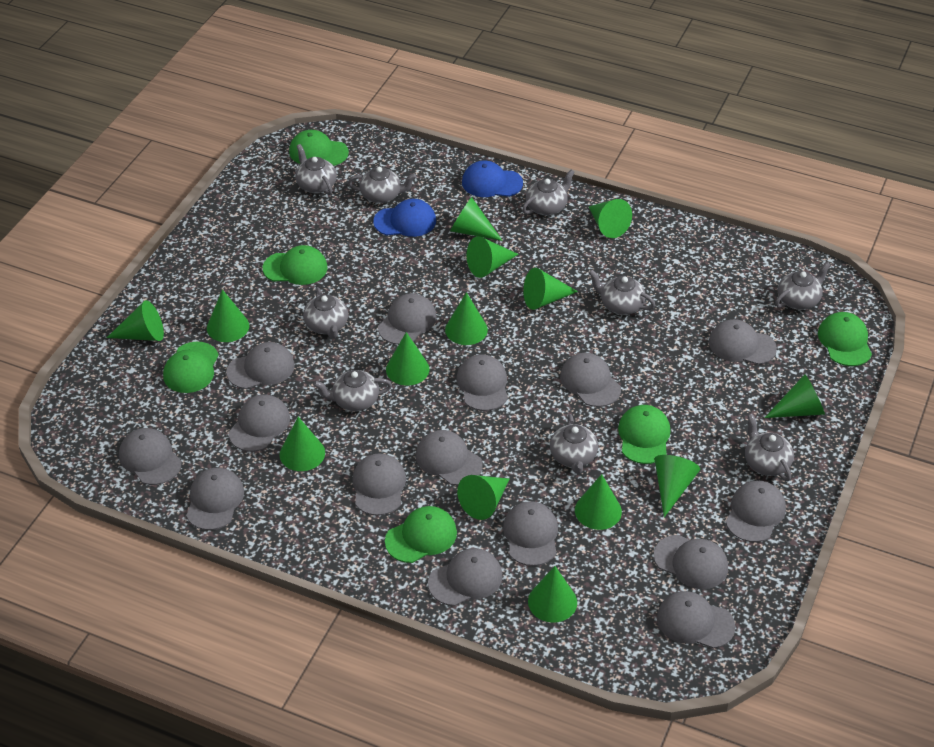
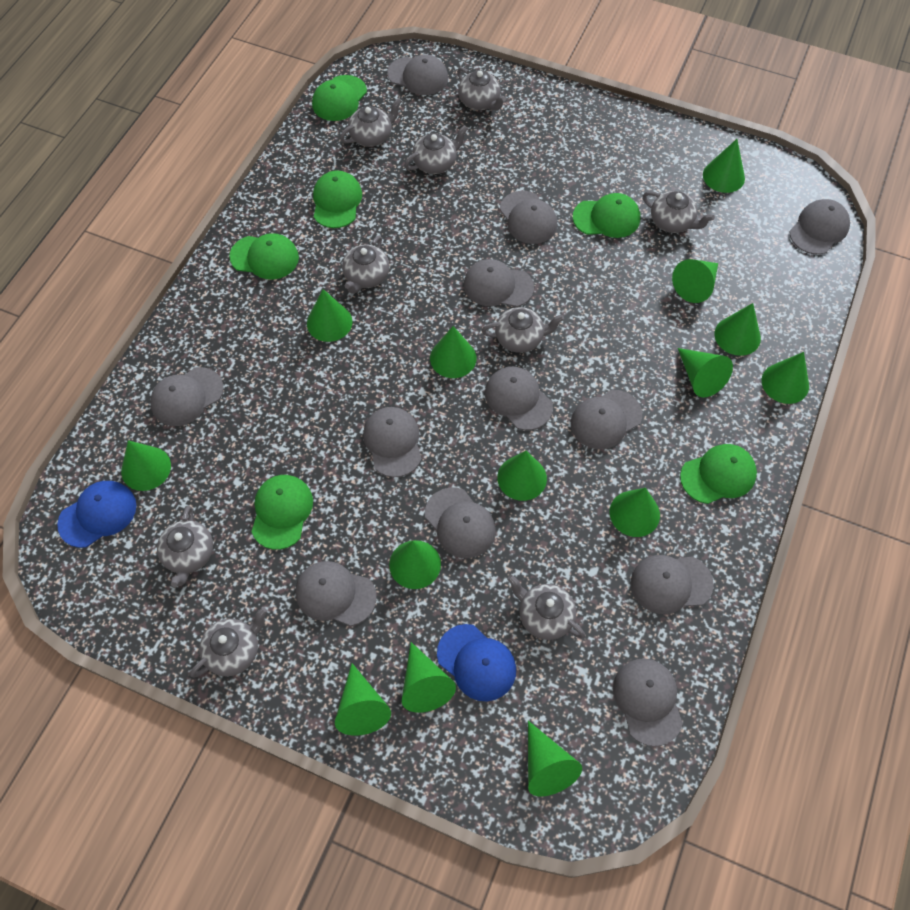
grey cap: [119,428,182,485] [186,468,244,530] [226,342,295,389] [229,394,290,452] [352,453,406,516] [378,293,436,345] [416,430,483,485] [428,548,503,606] [457,354,508,411] [503,501,558,566] [560,353,621,407] [654,535,728,589] [657,591,735,648] [709,319,777,365] [726,481,786,542] = 15 -> [150,367,224,426] [296,561,377,626] [363,407,422,477] [388,55,448,95] [425,487,496,558] [464,259,534,307] [485,366,553,430] [500,191,557,244] [571,390,642,449] [613,659,683,746] [631,555,714,614] [789,199,850,255] = 12

